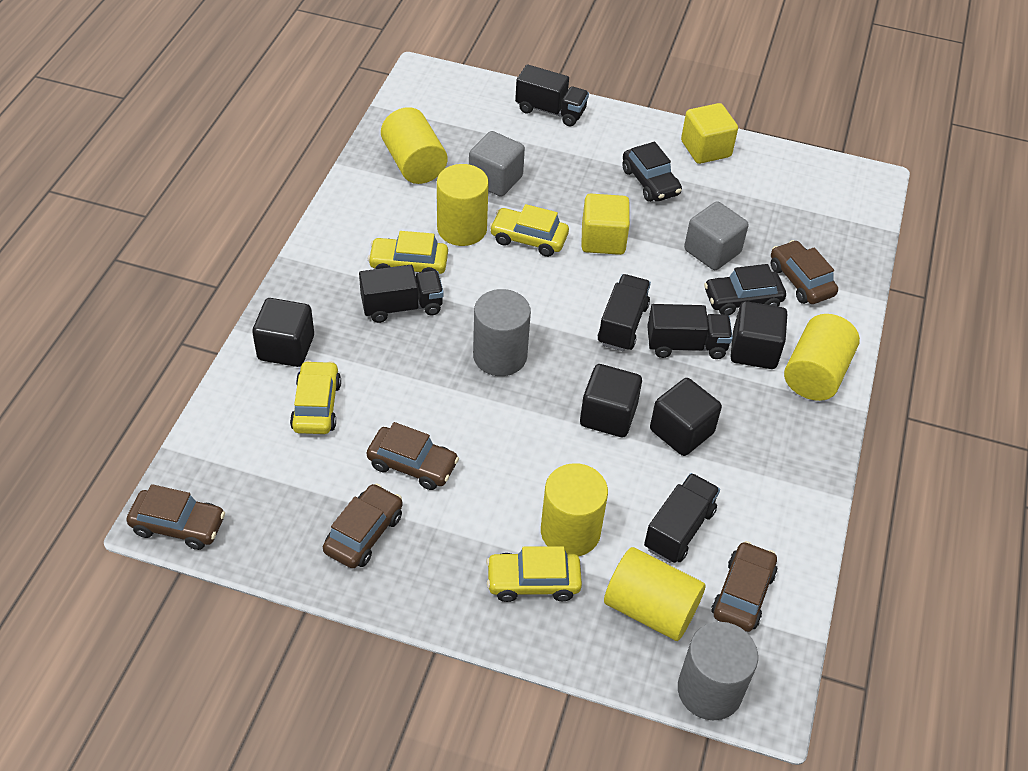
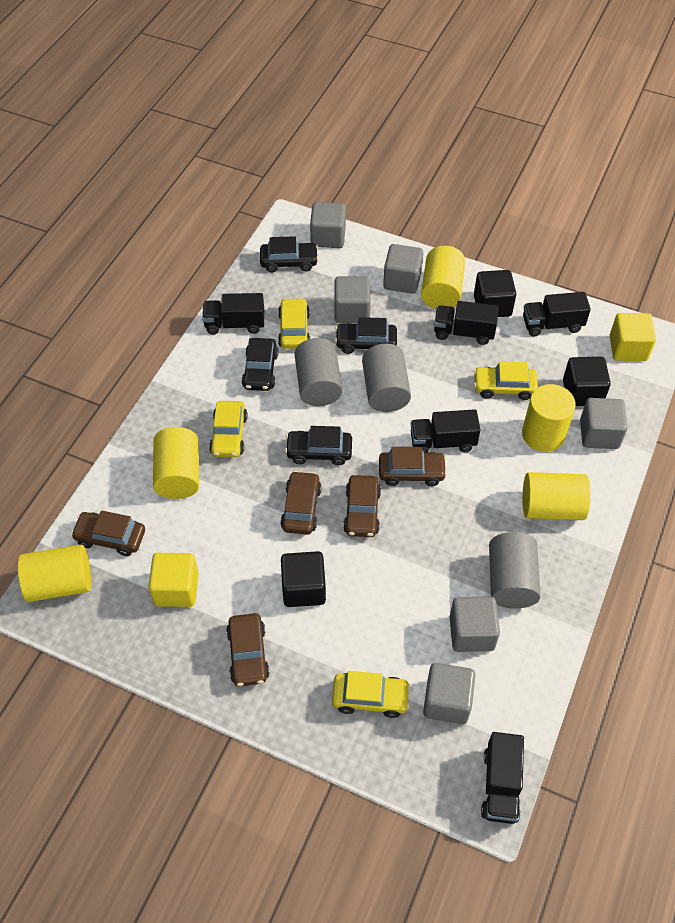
black car: [622,142,682,202] [704,264,786,315] = 2 -> [242,338,278,391] [260,236,319,272] [285,426,352,465] [335,317,397,354] = 4
black cube: [252,298,314,367] [580,364,642,437] [650,378,722,456] [730,301,787,369] = 4 -> [281,551,326,607] [474,270,516,317] [563,357,611,406] = 3
grey cube: [469,131,525,197] [684,201,749,270] = 2 -> [310,202,346,248] [334,276,371,323] [383,244,423,294] [423,663,475,724] [450,596,500,652] [580,398,628,449] = 6
grey cylinder: [473,289,531,376] [678,622,758,720] = 2 -> [295,338,343,406] [362,344,411,412] [489,532,541,609] = 3

